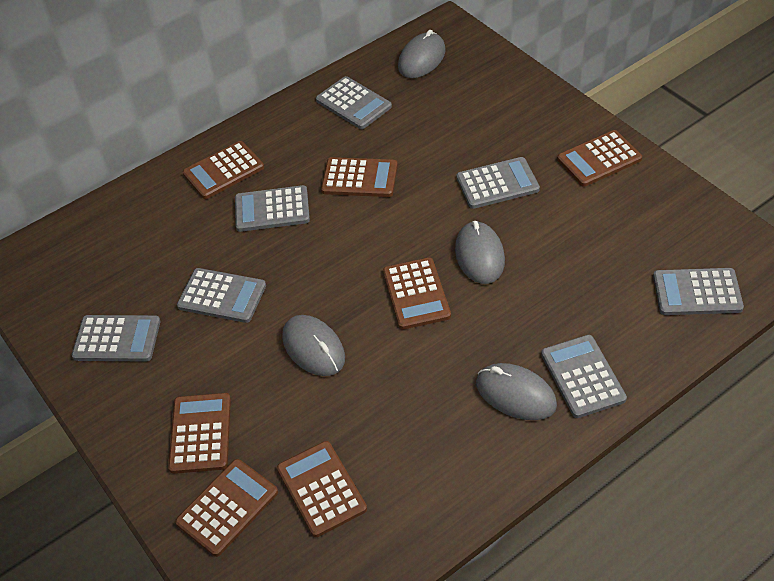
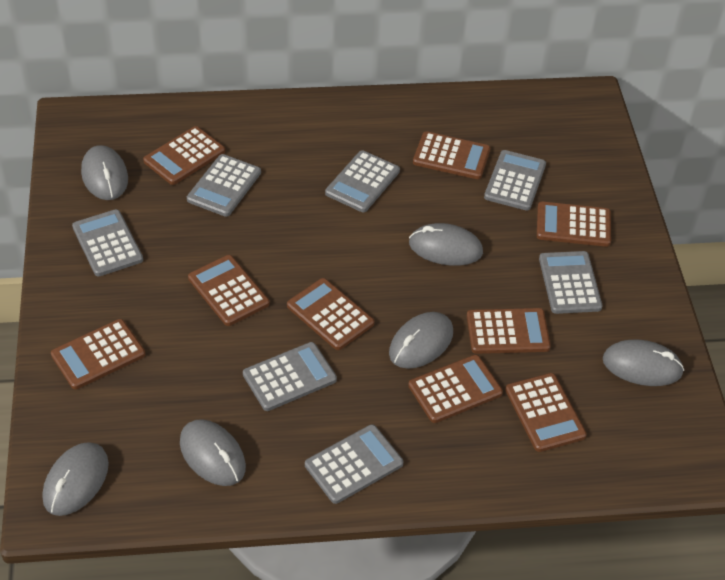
brown calculator: [168,393,231,474] [175,459,278,557] [183,141,264,199] [277,441,367,537] [321,157,398,197] [383,257,451,330] [557,130,642,187] = 7 -> [51,319,145,390] [143,126,225,185] [188,255,270,326] [287,278,374,350] [408,355,503,423] [413,131,490,179] [467,308,551,354] [505,373,587,452] [537,202,611,247] = 9
grey mouse: [282,315,345,376] [398,30,446,78] [455,221,505,284] [476,363,557,420] = 4 -> [43,442,109,516] [81,145,128,200] [180,419,246,486] [389,312,453,369] [409,223,483,266] [603,340,684,386] = 6

